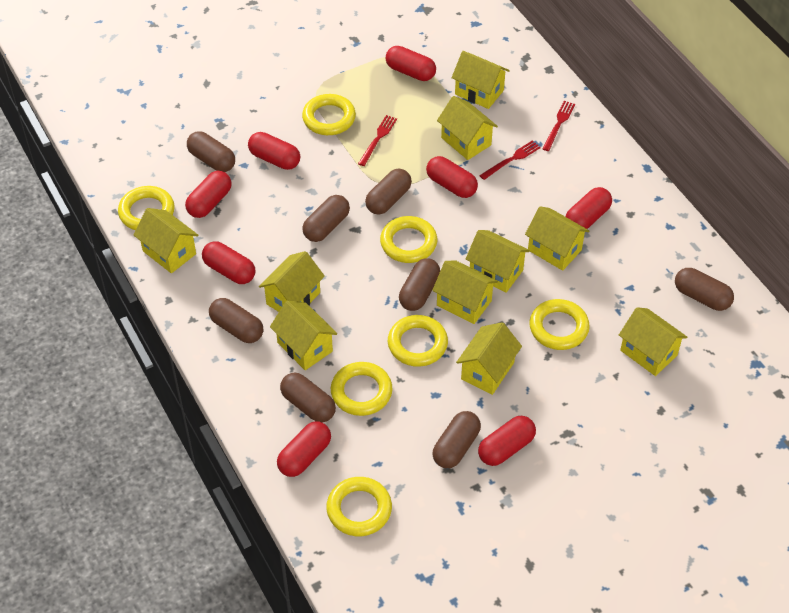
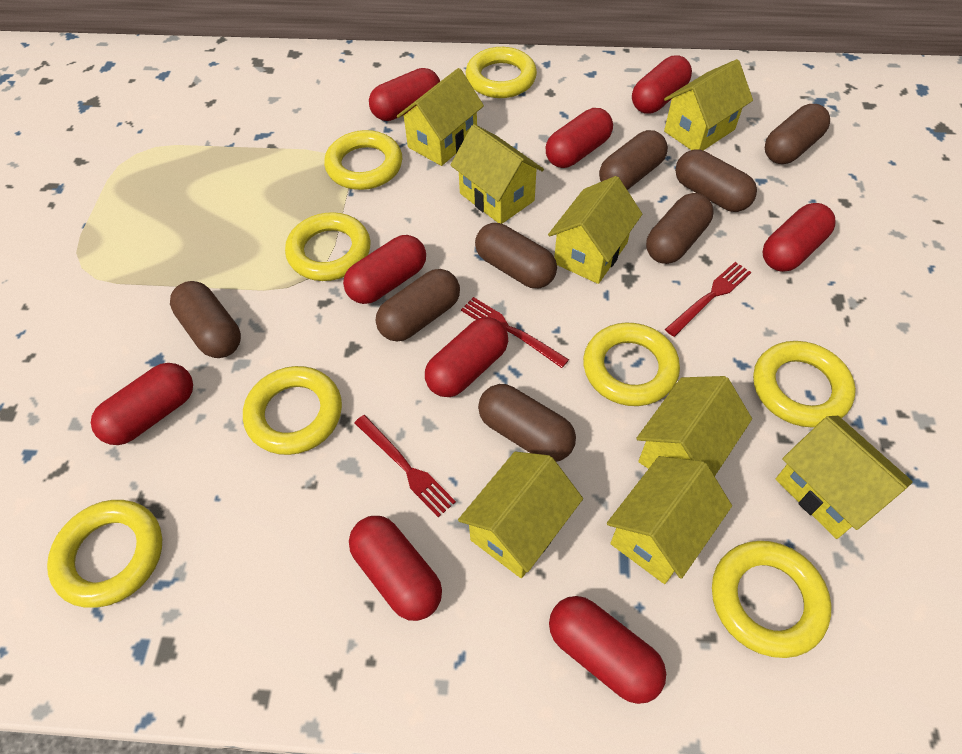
red capsule: [185,171,232,218] [202,242,255,284] [248,132,300,170] [277,421,331,477] [386,46,436,81] [426,156,478,198] [478,416,536,466] [566,187,612,229] = 8 -> [91,363,193,445] [343,235,426,304] [349,516,442,621] [369,68,440,121] [425,317,508,397] [546,108,613,168] [549,596,666,704] [632,55,692,114] [762,203,835,272] = 9
yellow house: [134,208,199,273] [259,251,325,312] [270,300,337,370] [432,260,498,324] [437,96,498,160] [451,51,510,109] [456,322,522,395] [466,230,530,293] [525,206,589,271] [619,307,687,376] = 10 -> [397,68,484,166] [451,124,544,224] [458,452,583,578] [548,176,642,284] [607,456,732,584] [636,376,752,476] [664,59,753,150] [776,416,913,539] = 8
yellow ring: [118,186,175,230] [302,94,356,135] [326,477,392,536] [331,362,393,416] [380,216,437,263] [388,315,448,367] [529,299,590,350] = 7 -> [47,500,162,608] [243,366,342,455] [285,212,370,281] [324,130,402,190] [466,47,537,98] [583,323,680,406] [712,541,831,658] [753,341,856,428] = 8

